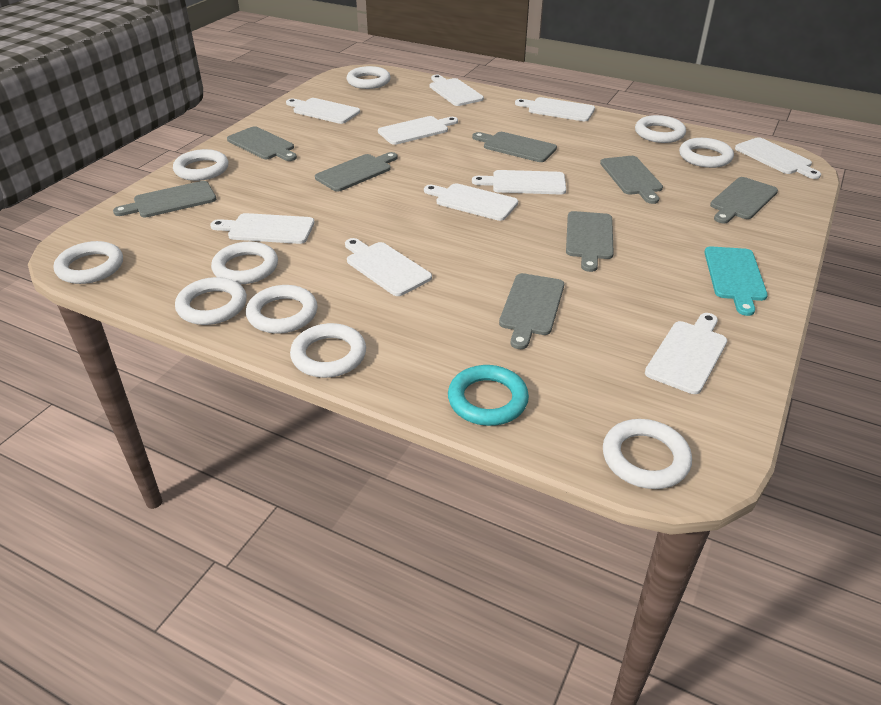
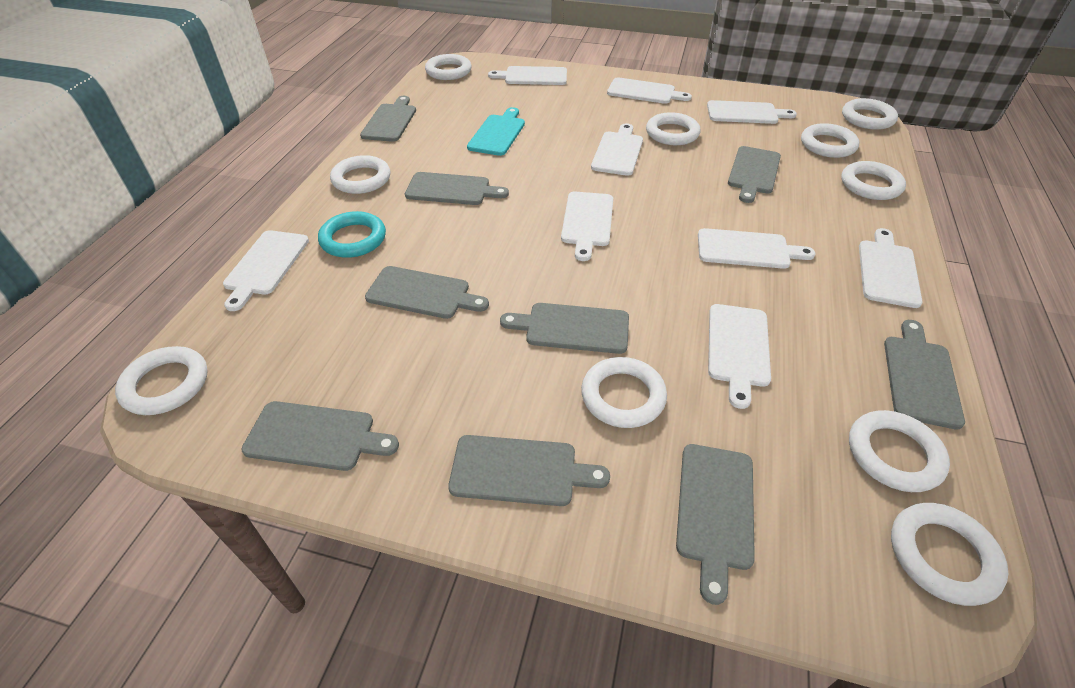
grey cutting board: [113,181,216,218] [227,126,297,161] [315,152,398,192] [472,132,557,162] [499,273,564,349] [566,211,614,272] [600,156,663,204] [710,177,778,223] = 8 -> [242,401,399,471] [360,96,416,142] [365,266,489,319] [405,172,509,205] [448,435,610,506] [500,303,629,354] [676,444,755,605] [728,146,781,203] [884,320,965,430] = 9
white cutting board: [210,213,315,244] [286,98,360,124] [345,238,432,296] [378,116,458,145] [424,183,518,221] [430,75,484,106] [472,170,566,194] [515,97,595,121] [645,313,727,394] [735,137,821,179] = 10 -> [223,230,309,311] [488,66,567,85] [561,192,613,261] [591,123,643,176] [607,77,692,104] [698,228,815,269] [707,100,797,124] [708,304,771,409] [859,228,923,308] = 9

